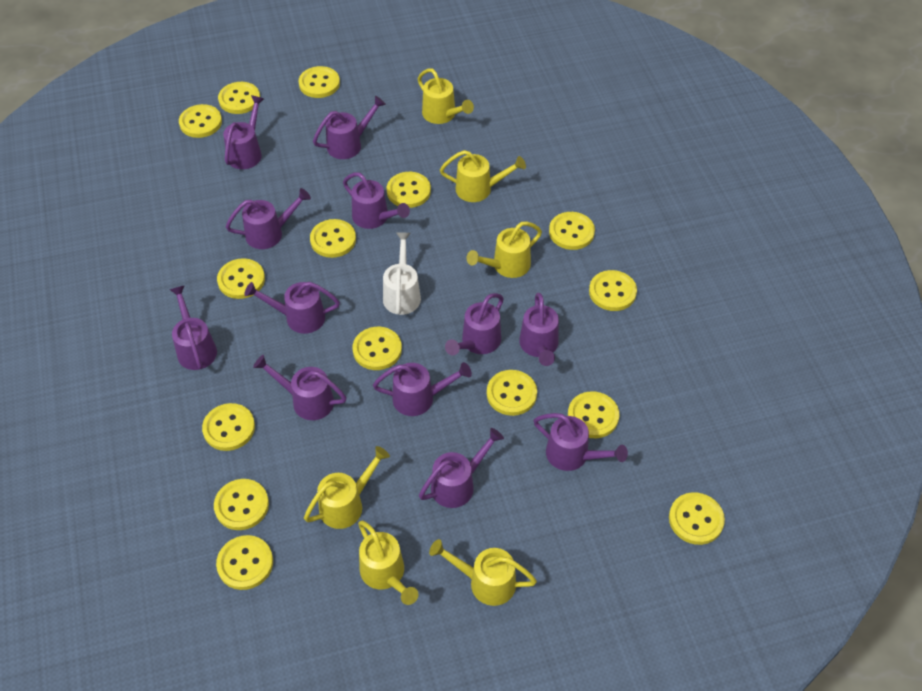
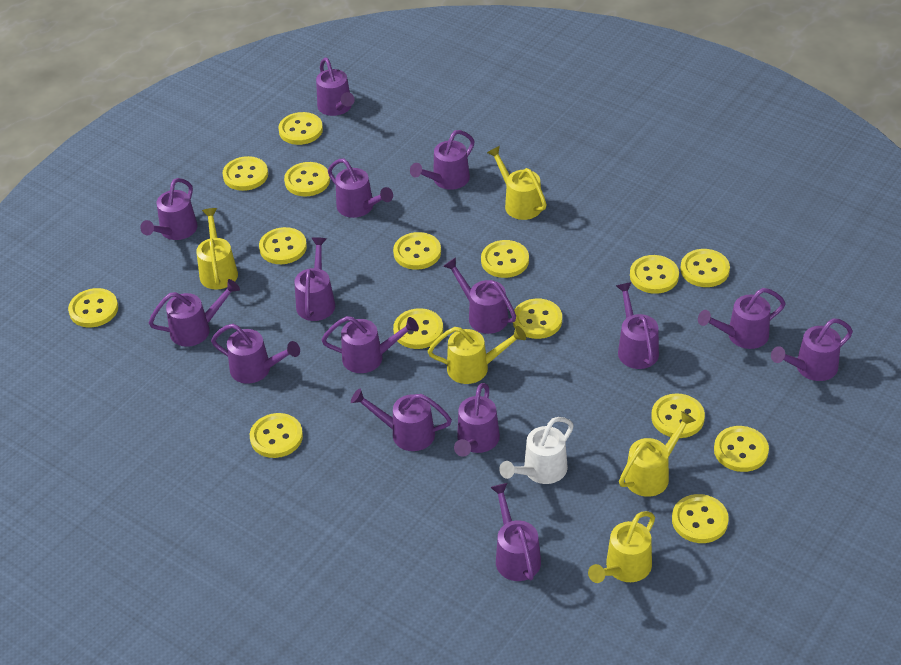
purple watering can: [169,285,217,370] [223,95,264,169] [226,188,311,249] [244,282,340,334] [253,355,346,420] [313,96,386,159] [343,172,410,229] [373,362,472,416] [419,428,504,508] [445,293,504,355] [519,293,559,366] [534,413,628,471] = 12 -> [140,178,198,240] [149,279,240,347] [211,324,300,384] [294,237,335,321] [316,57,355,116] [322,316,419,373] [328,159,393,218] [351,389,452,451] [410,130,475,190] [443,257,516,334] [454,383,500,457] [490,483,541,581] [616,282,659,369] [698,288,786,349] [771,318,853,381] = 15
yellow watering can: [304,446,390,529] [358,520,418,605] [417,68,474,124] [429,539,537,606] [440,150,526,202] [467,222,542,278] = 6 -> [196,208,238,290] [428,326,526,384] [487,146,547,220] [588,511,655,583] [619,411,696,497] = 5

